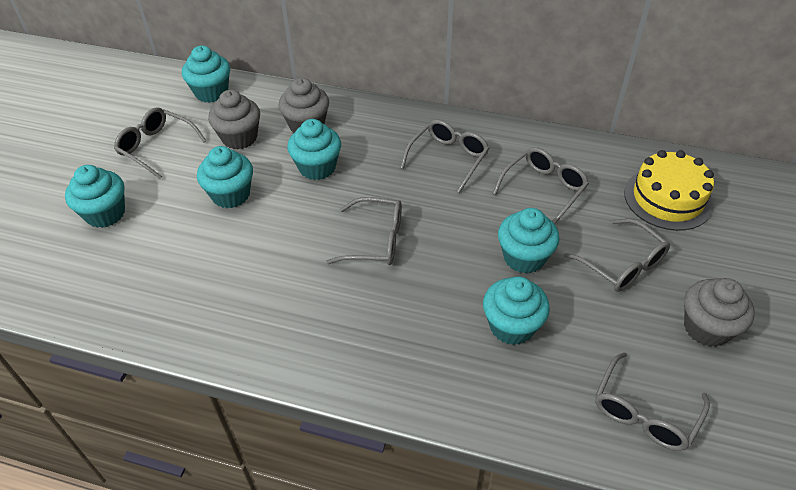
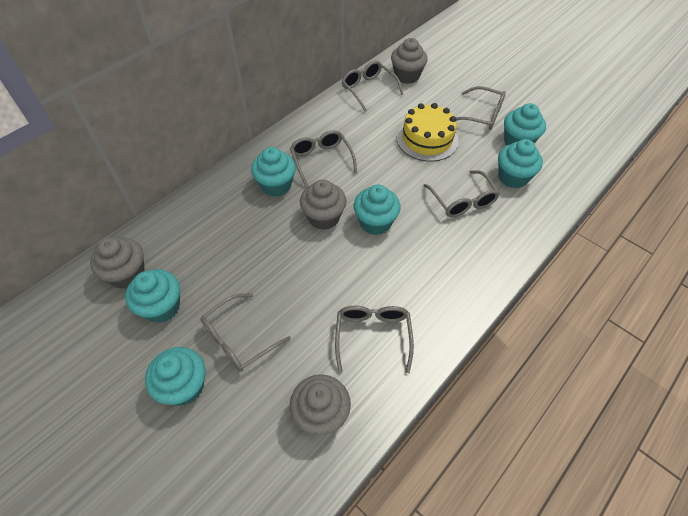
grey cupcake: [208,90,260,149] [278,78,329,133] [684,278,755,347] = 3 -> [90,237,145,289] [290,374,351,436] [300,179,347,230] [391,38,428,84] = 4

